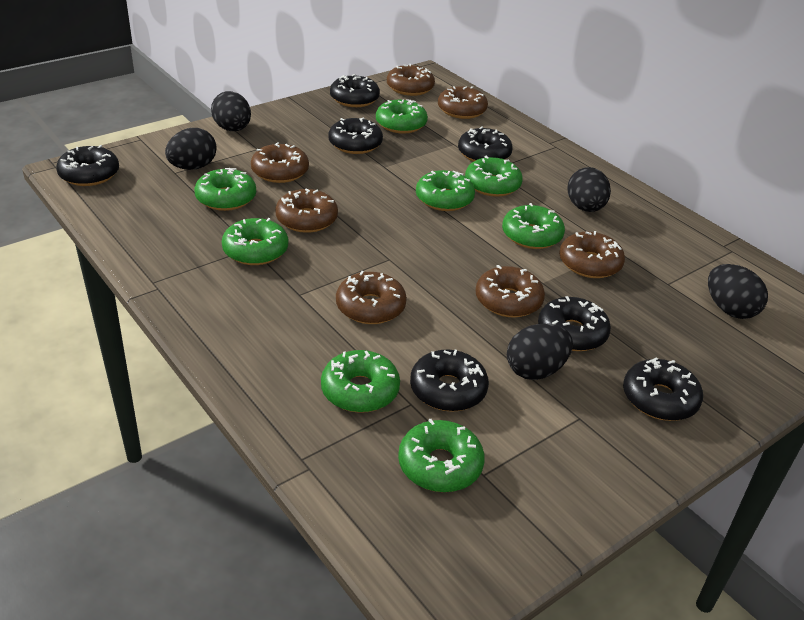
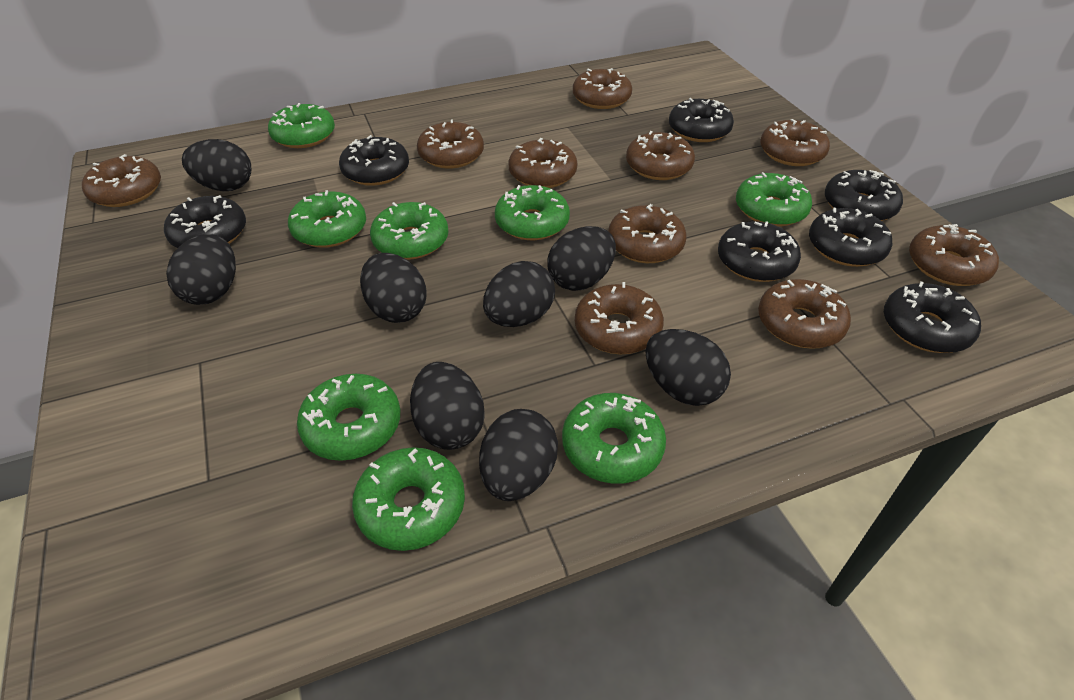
black egg: [165,128,217,170] [211,91,251,131] [507,324,573,380] [567,167,611,212] [708,264,768,319] = 5 -> [166,234,236,305] [182,139,251,191] [360,253,427,323] [410,362,485,450] [479,409,558,501] [483,261,555,327] [547,226,616,291] [646,329,731,406] = 8
brown donut: [251,142,309,183] [275,188,338,233] [336,271,407,324] [387,64,435,96] [438,86,488,119] [475,265,545,317] [559,231,625,278] = 7 -> [82,154,161,207] [417,119,484,169] [508,138,577,188] [573,68,632,109] [575,282,664,354] [608,204,687,263] [626,131,695,180] [758,279,851,349] [760,119,830,166] [909,224,999,286] = 10

